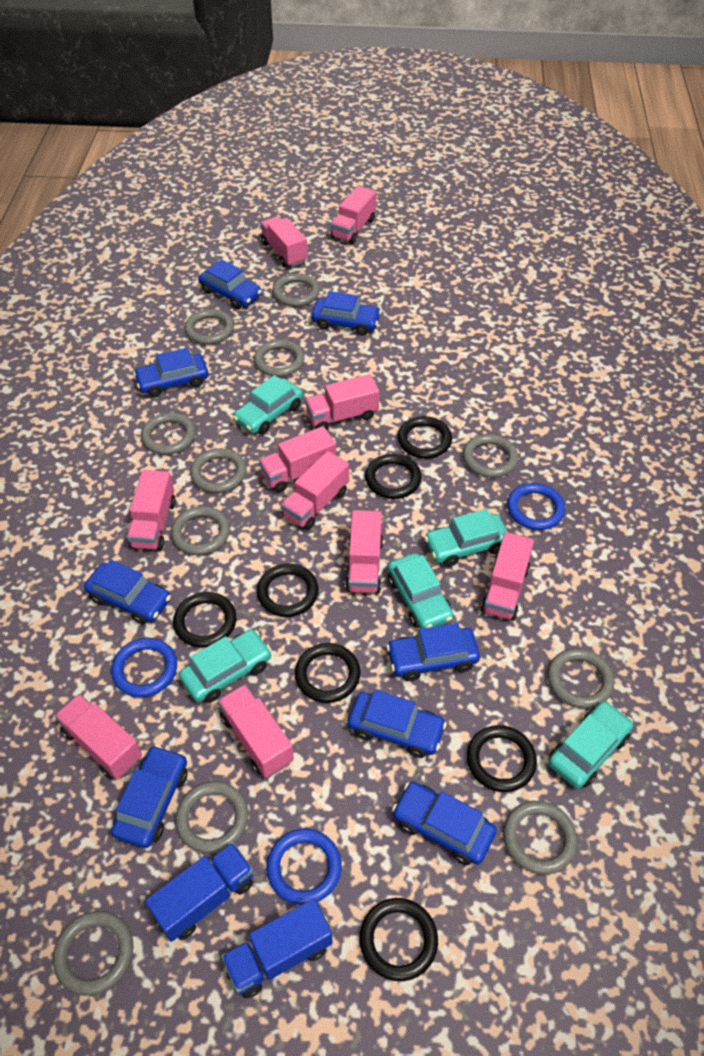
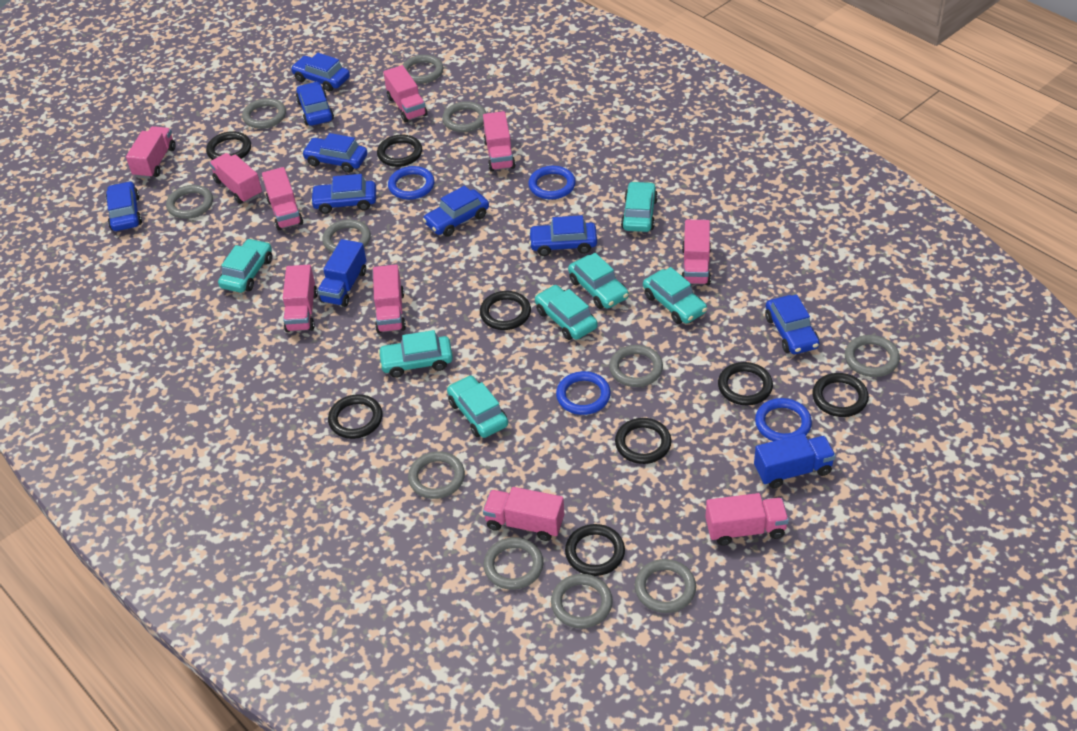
black ring: [173,592,236,648] [257,564,319,617] [295,643,361,703] [359,898,438,981] [365,454,422,499] [398,416,452,459] [467,725,537,792] = 7 -> [206,131,251,160] [328,394,383,439] [377,135,422,167] [480,291,531,330] [565,524,625,576] [615,418,671,464] [718,362,773,405] [812,373,869,417] = 8
blue ring: [111,638,177,697] [267,829,342,905] [507,483,565,530] = 3 -> [388,166,435,200] [528,166,576,199] [556,371,611,415] [755,398,812,441] = 4
turquoise car: [179,629,272,703] [233,375,303,434] [388,553,453,629] [424,509,508,567] [548,701,633,788] = 5 -> [218,238,272,293] [378,330,453,378] [447,375,508,438] [535,285,598,340] [568,253,629,309] [621,181,658,232] [643,267,707,324] = 7

